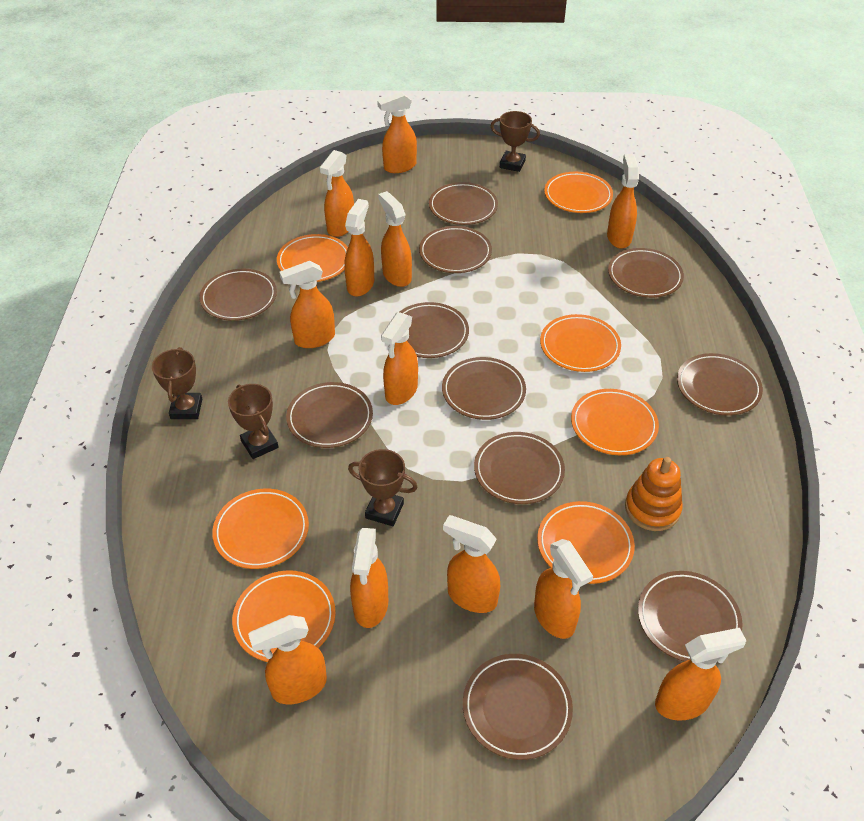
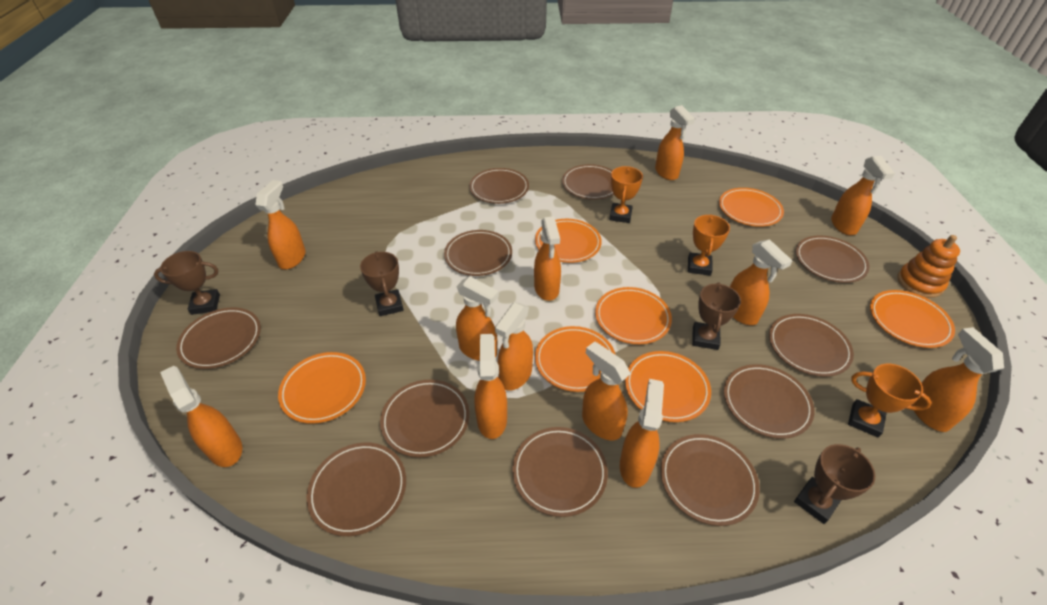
orange trophy: none = 0 -> [609,166,643,223] [688,214,730,276] [848,364,932,437] = 3

